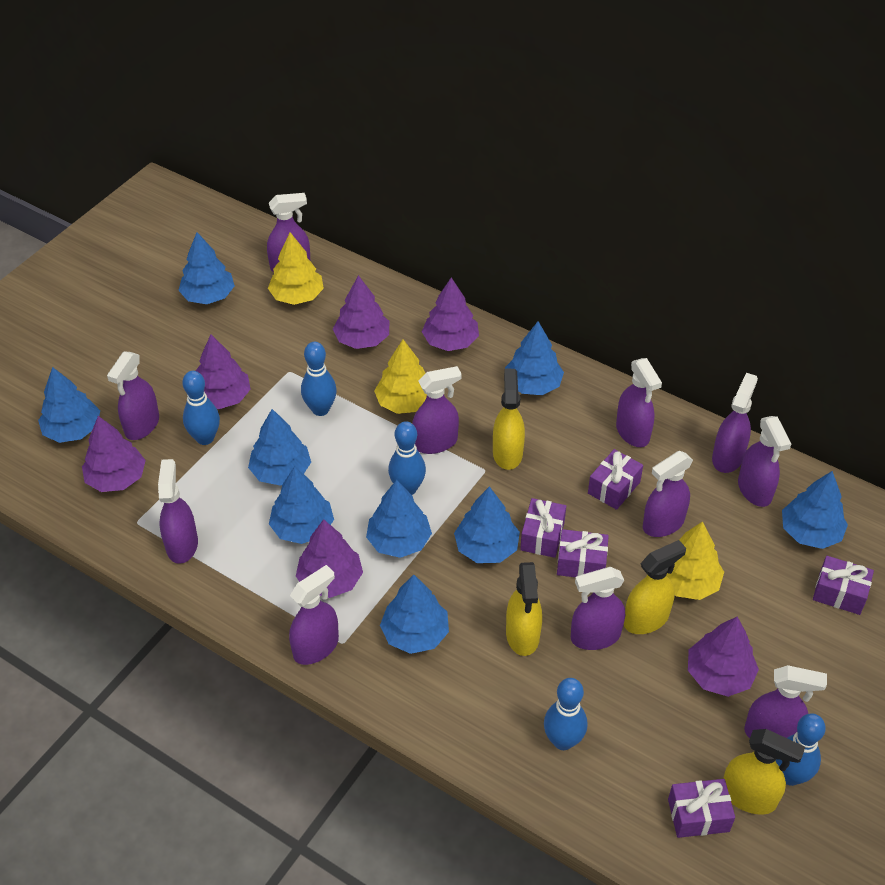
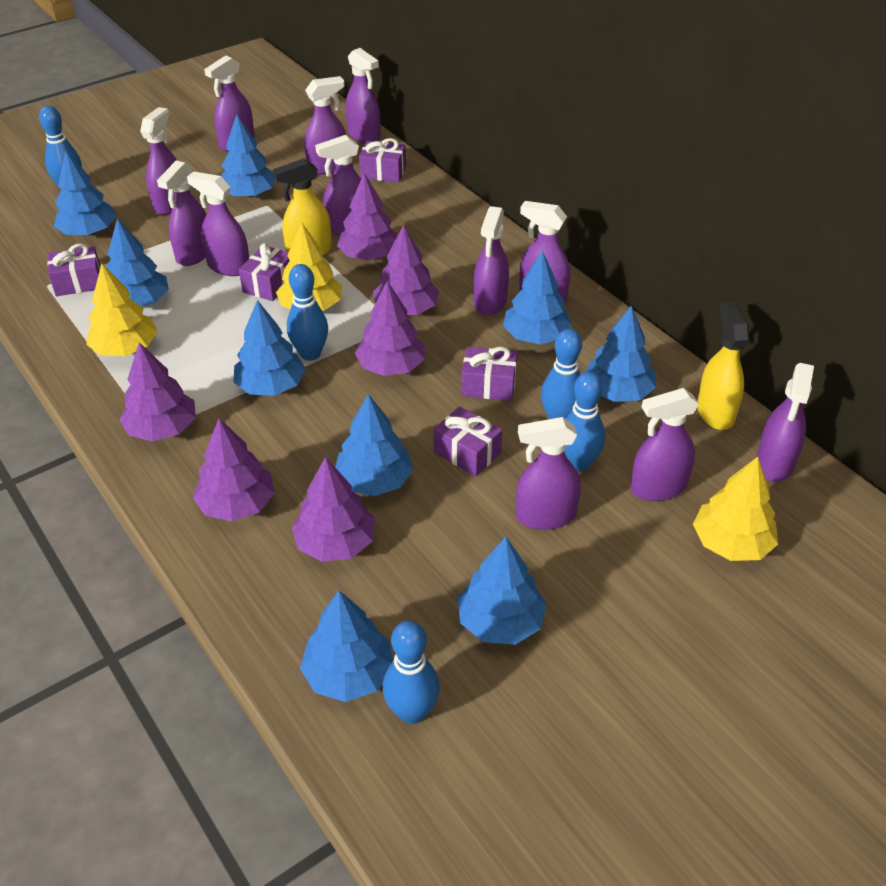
purple spray bottle: [107,352,159,440] [158,459,198,564] [267,193,310,272] [289,565,339,665] [412,366,461,454] [571,567,625,650] [616,358,662,447] [643,451,693,537] [712,373,758,473] [738,416,791,507] [744,665,827,738] = 11 -> [140,107,177,215] [157,160,207,266] [187,171,249,276] [204,55,254,152] [304,76,346,174] [315,135,361,235] [346,48,381,143] [474,206,509,316] [516,417,581,530] [519,201,570,304] [630,388,699,501] [756,363,814,482] = 12
yellow spray bottle: [493,369,525,470] [506,562,542,656] [624,540,686,634] [723,729,805,815] = 4 -> [273,158,332,255] [697,302,749,430] = 2

